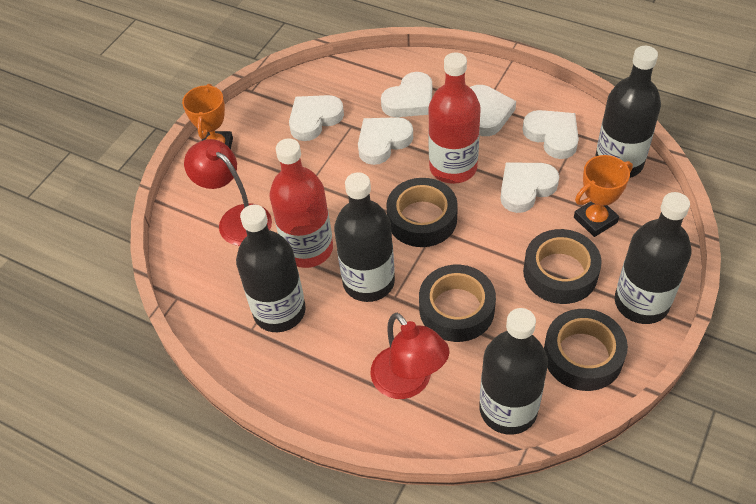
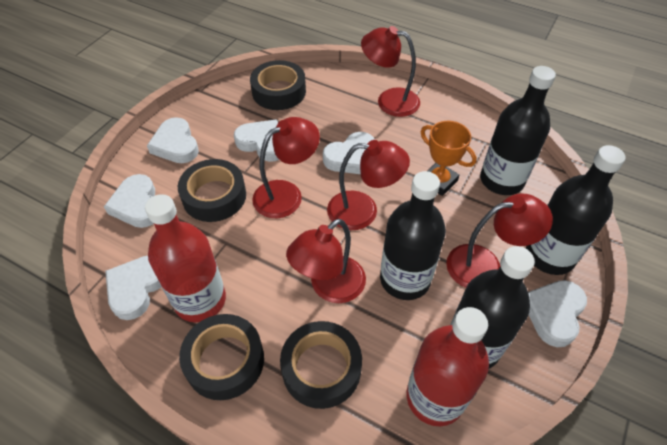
black bottle: [236,205,306,332] [334,172,395,302] [479,308,548,435] [595,46,661,178] [615,192,692,324] = 5 -> [380,171,446,300] [450,246,535,369] [480,66,556,195] [526,145,626,275] = 4
orange trophy: [182,84,233,149] [574,155,633,237] = 2 -> [421,121,477,196] = 1
red lamp: [184,139,272,246] [370,313,449,399] = 2 -> [252,117,320,218] [286,219,366,303] [327,140,410,230] [361,26,420,117] [446,193,553,288] = 5

